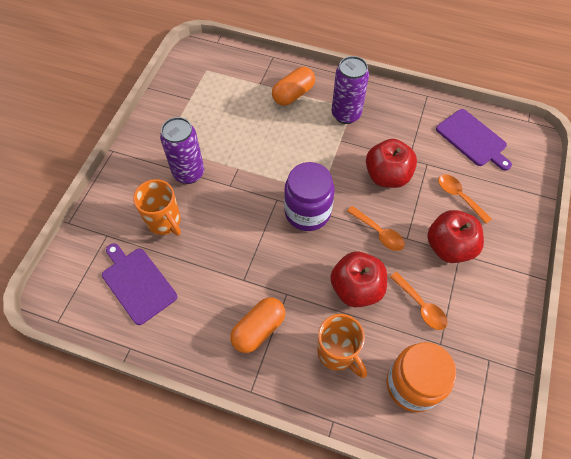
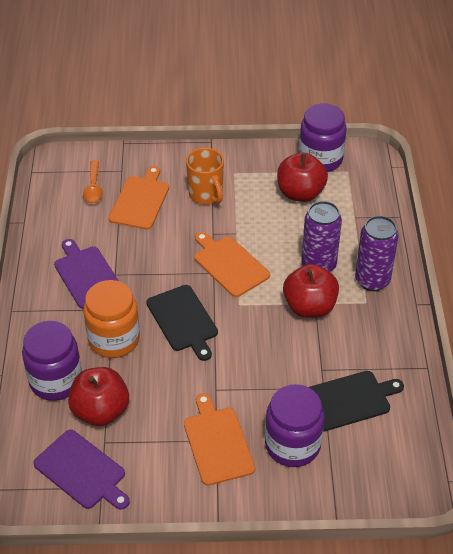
black cutting board: none = 0 -> [146,285,218,361] [309,371,404,432] = 2
orange capsule: [230,297,285,353] [272,67,315,106] = 2 -> none = 0
orange cutting board: none = 0 -> [109,166,169,230] [184,393,255,486] [194,232,270,297] = 3
orange mug: [133,179,181,235] [317,314,367,378] = 2 -> [186,148,224,204] = 1
orange spoon: [347,206,405,251] [390,272,448,330] [438,174,492,224] = 3 -> [83,160,103,204] = 1
purple jar: [284,162,334,231] = 1 -> [22,321,82,401] [265,384,324,467] [299,103,346,172] = 3

